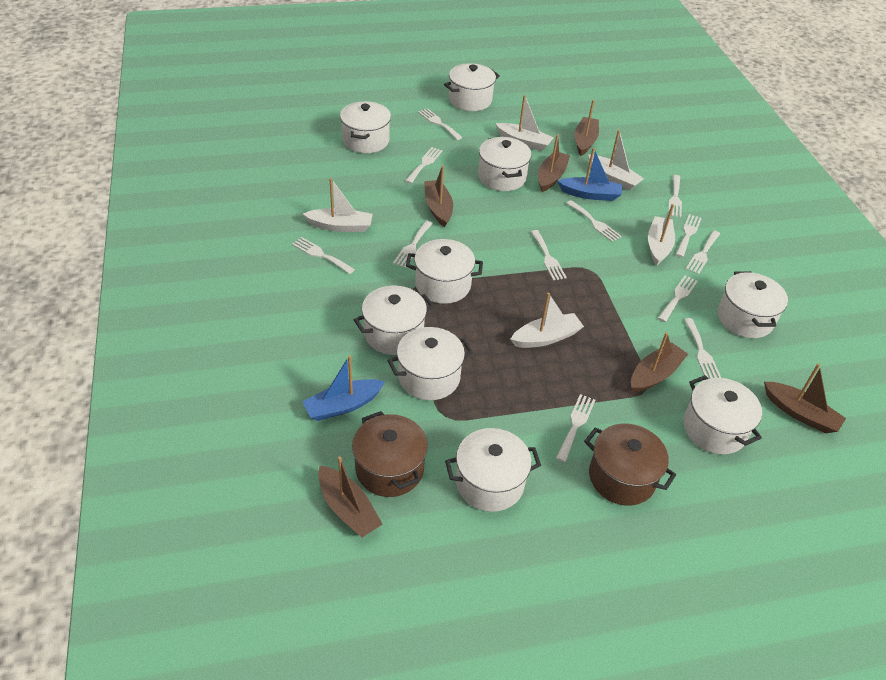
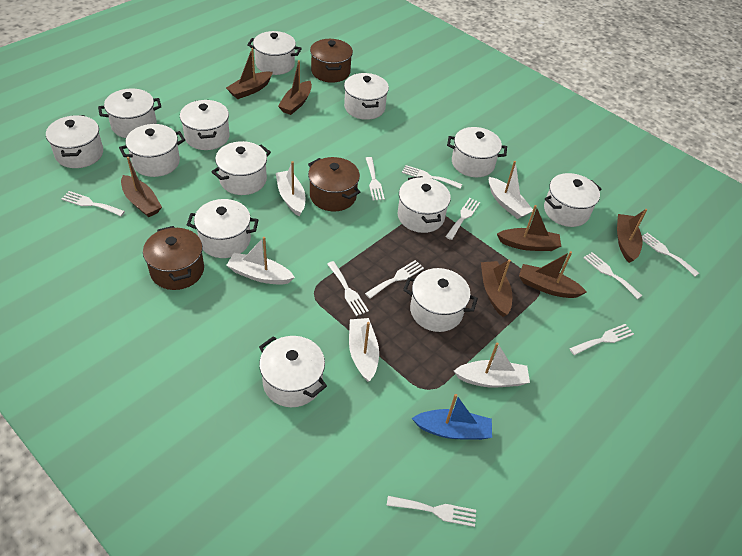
blue boat: [302,355,385,421] [557,148,622,201] = 2 -> [412,394,492,440] = 1
brown boat: [318,456,383,537] [424,165,453,227] [538,134,570,192] [574,100,599,156] [631,332,688,393] [764,364,846,433] = 6 -> [121,157,162,217] [226,48,273,99] [278,60,312,115] [481,260,512,317] [497,205,561,251] [519,251,587,298] [617,209,647,263] = 7
brown pot: [352,411,428,497] [584,423,676,506] = 2 -> [143,226,204,290] [308,157,361,211] [310,39,353,83] = 3
white fork: [292,237,355,274] [393,221,433,268] [405,147,443,184] [418,108,463,140] [531,230,567,280] [556,394,595,462] [566,200,622,242] [658,275,698,322] [668,175,682,217] [675,214,702,257] [684,318,721,378] [686,230,720,275] = 12 -> [61,191,125,216] [327,261,369,316] [365,157,385,201] [365,260,424,299] [386,496,476,527] [402,165,462,189] [445,198,480,240] [569,324,634,355] [583,252,642,299] [642,233,699,276] = 10
white pot: [340,101,391,153] [354,286,434,355] [387,327,473,400] [406,239,483,304] [444,63,500,111] [445,428,541,512] [478,137,532,191] [683,375,762,454] [717,271,788,338] = 9 -> [46,115,103,168] [98,89,161,138] [119,124,185,177] [180,100,230,150] [187,199,258,258] [211,141,271,195] [247,31,302,75] [259,336,327,407] [344,73,389,120] [398,176,451,233] [403,268,478,332] [447,127,507,177] [544,173,601,227] = 13

